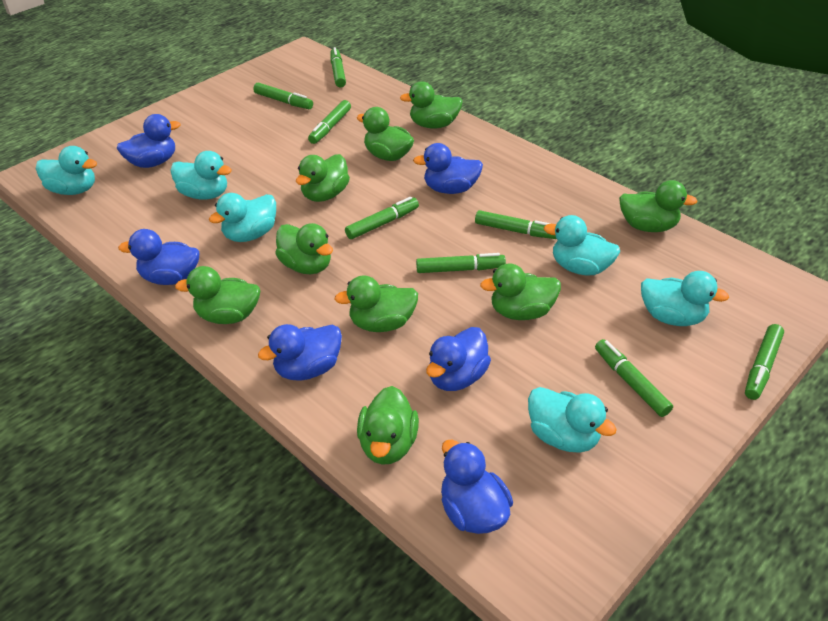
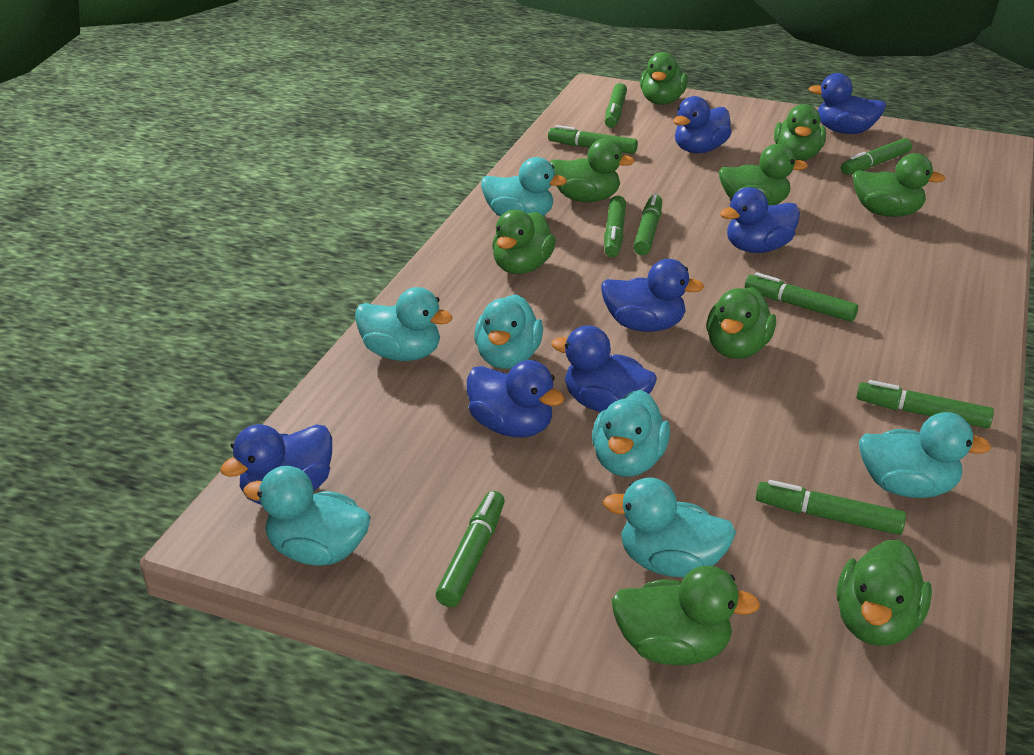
blue duck: [117,114,181,168] [118,229,199,285] [258,324,342,381] [413,143,483,194] [426,327,491,391] [441,439,513,534] = 6 -> [220,424,332,505] [467,360,564,438] [551,325,657,412] [601,259,704,332] [673,96,732,154] [720,187,800,253] [809,73,886,134] = 7
green marker: [253,83,313,109] [308,100,351,144] [330,47,346,88] [345,197,419,239] [416,253,506,273] [475,210,557,239] [595,339,673,417] [745,324,784,400] = 8 -> [436,491,505,607] [548,125,638,154] [604,196,626,257] [605,83,627,128] [633,193,662,255] [745,272,858,322] [756,480,906,535] [841,138,912,175] [856,380,994,428] = 9
turquoise duck: [36,146,97,195] [170,151,232,200] [209,193,276,242] [528,387,617,453] [544,215,620,275] [641,271,729,326] = 6 -> [243,466,371,566] [355,287,453,361] [474,294,543,369] [481,157,567,216] [592,390,670,477] [603,478,736,577] [859,412,991,498] = 7

